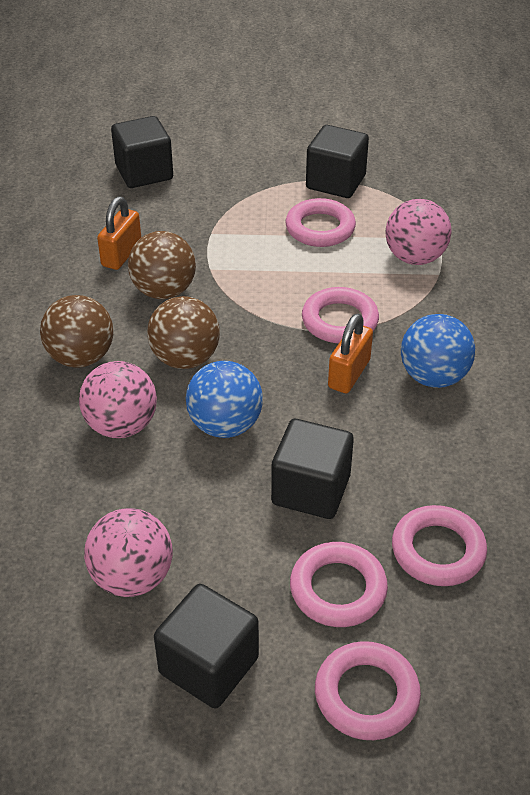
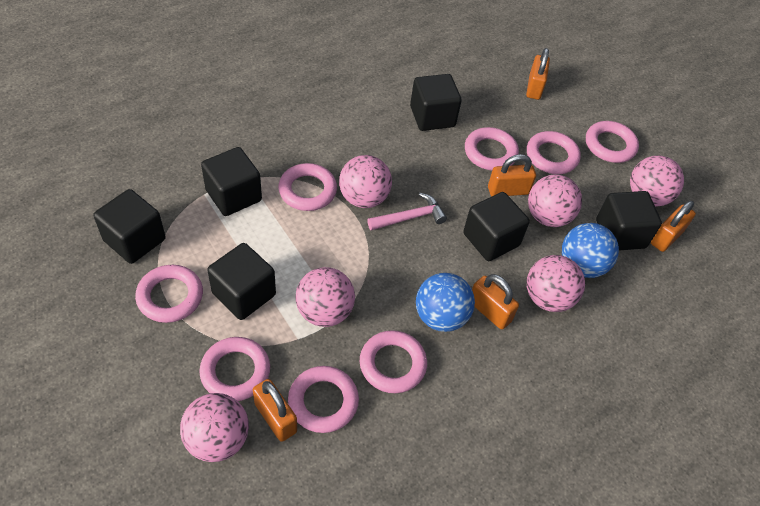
black cube: [111,116,173,188] [154,584,259,708] [271,419,354,519] [306,125,369,198] = 4 -> [93,189,166,264] [201,147,262,216] [207,243,276,320] [410,74,462,131] [463,192,530,261] [596,191,662,250] = 6
brown ball: [40,295,113,368] [128,231,196,299] [147,296,220,369] = 3 -> none = 0
orange padlock: [97,197,141,270] [328,314,373,393] = 2 -> [253,379,297,442] [472,274,519,329] [488,154,536,196] [526,48,550,100] [651,201,696,252] = 5
pink ball: [79,361,157,438] [84,508,173,597] [385,199,452,265] = 3 -> [180,393,249,462] [295,267,355,327] [339,155,392,208] [527,255,585,312] [528,174,582,227] [630,155,684,207] = 6
pink hammer: none = 0 -> [367,193,447,230] = 1
pink ring: [285,198,356,247] [290,542,388,627] [302,287,379,343] [315,641,421,740] [392,505,487,586] = 5 -> [135,265,203,323] [199,337,270,401] [278,163,337,211] [288,366,359,433] [360,330,427,393] [465,127,519,170] [527,131,581,174] [586,121,639,163] = 8

